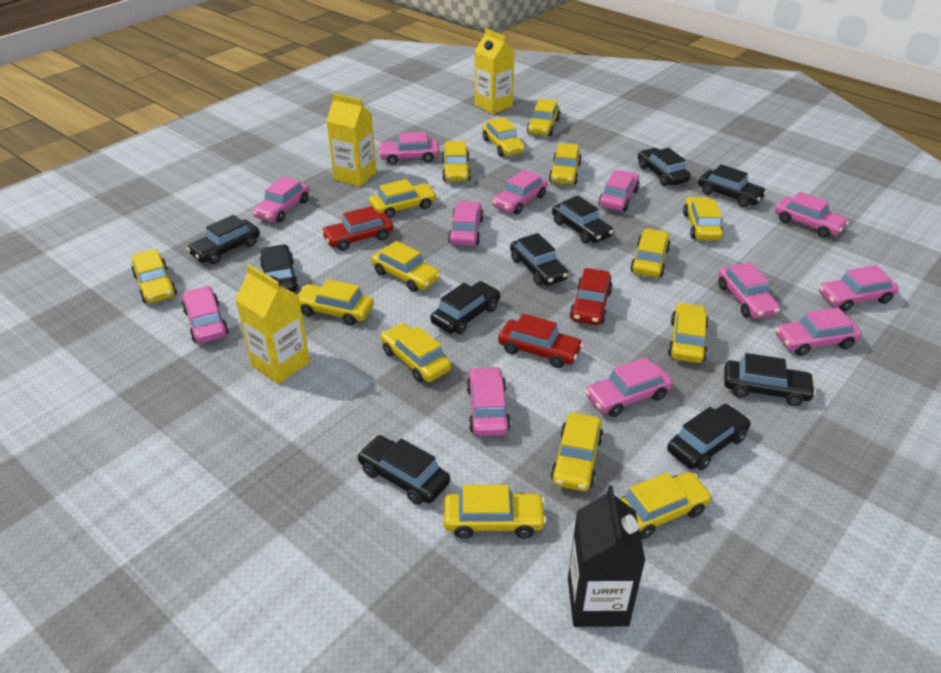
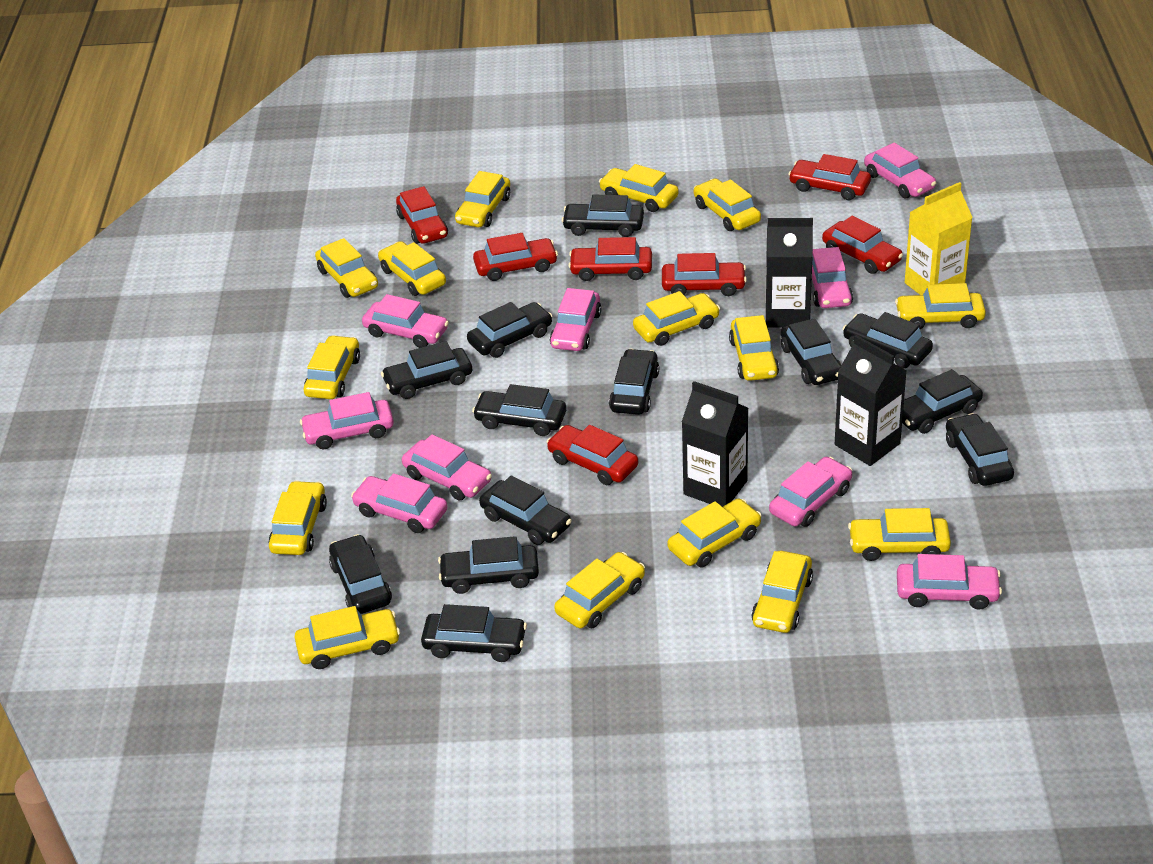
black car: [187,215,260,264] [260,244,299,292] [357,435,450,505] [430,281,501,334] [510,233,568,286] [552,196,613,244] [638,148,691,186] [667,404,751,470] [698,164,767,207] [724,353,816,406] = 10 -> [329,534,392,614] [381,341,472,399] [421,604,527,662] [438,536,539,594] [467,302,552,358] [472,384,566,436] [479,475,572,545] [562,195,644,237] [609,349,659,415] [781,318,841,385] [843,312,933,369] [902,369,983,434] [946,413,1014,486] = 13
black carton: [568,486,645,627] = 1 -> [682,381,748,506] [766,218,813,328] [835,335,906,466] = 3
pink car: [182,286,229,343] [252,176,310,223] [378,132,440,165] [448,201,484,246] [466,366,511,436] [492,169,548,215] [585,357,673,417] [599,170,640,211] [718,262,780,319] [775,191,849,238] [776,308,862,356] [819,265,899,311] = 12 -> [300,392,394,449] [351,473,448,533] [362,294,449,348] [402,434,492,501] [550,288,601,351] [769,457,852,527] [812,247,853,308] [864,143,936,198] [897,554,1002,610] = 9
red car: [321,206,393,251] [498,314,583,368] [570,268,613,325] = 3 -> [396,186,448,244] [473,233,558,281] [547,425,638,485] [568,237,652,281] [662,253,747,296] [788,154,871,200] [822,216,903,274] = 7
yellow carton: [235,264,310,384] [326,93,376,187] [475,28,515,114] = 3 -> [905,182,973,295] = 1

